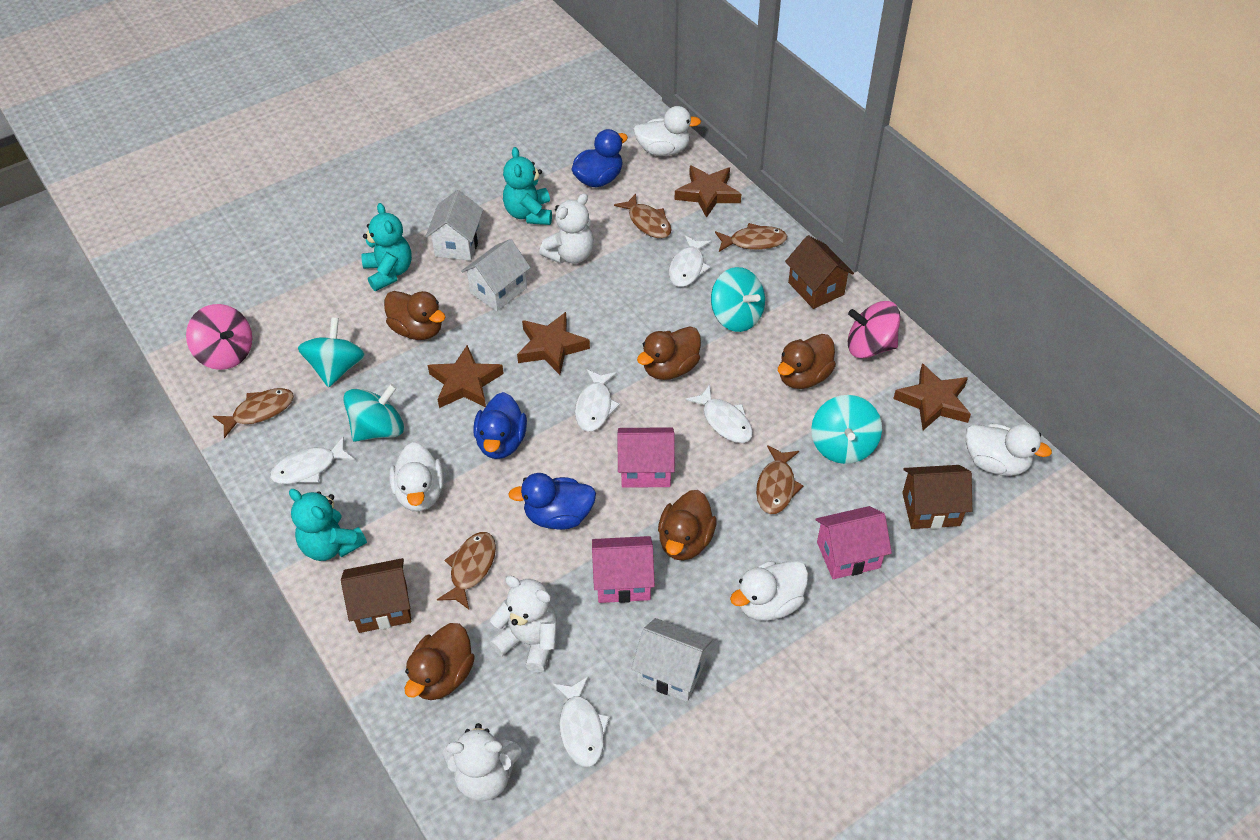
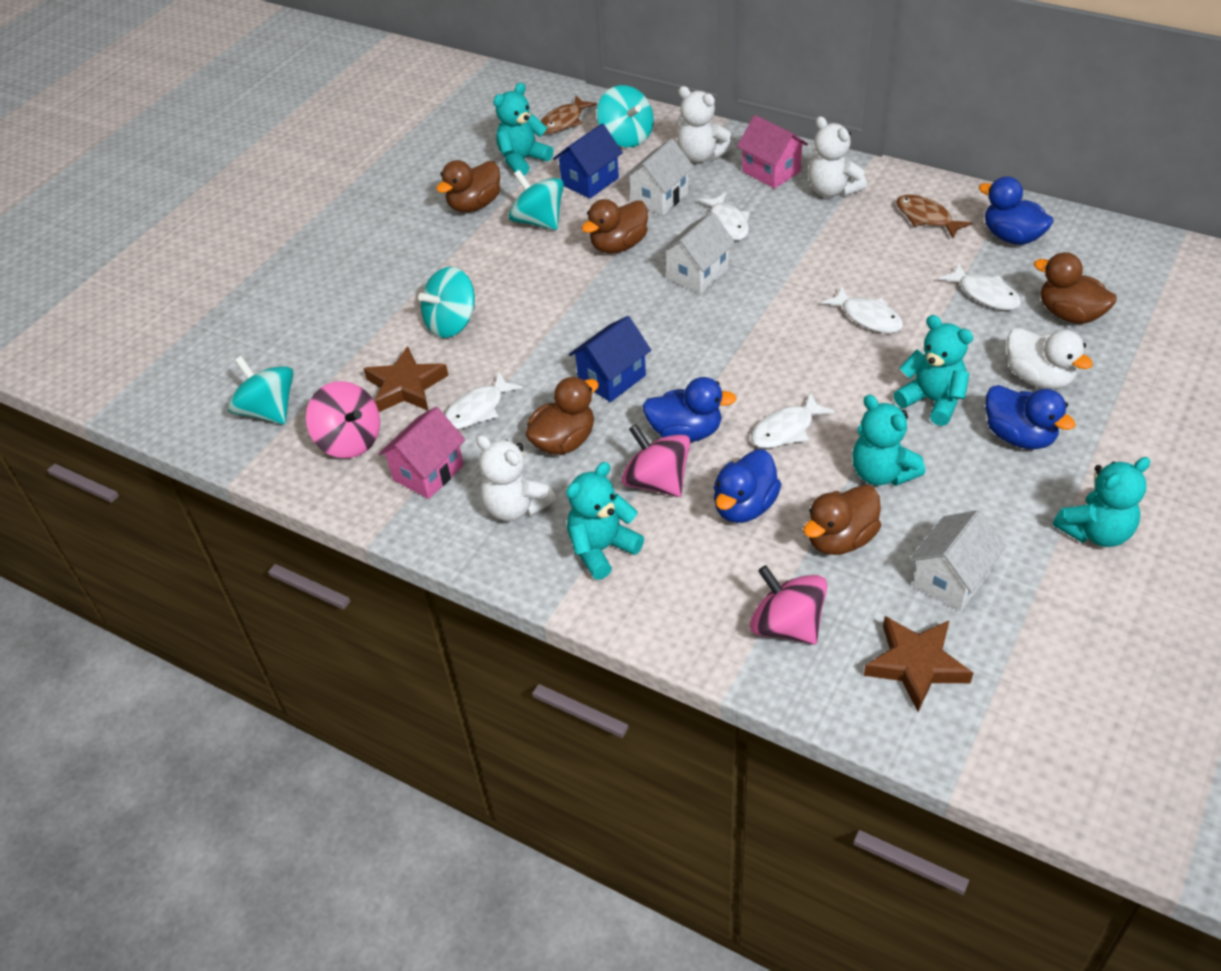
blue duck: [473,392,527,459] [508,473,596,530] [571,129,628,187] = 3 -> [642,377,737,442] [714,449,781,523] [979,176,1053,245] [986,385,1076,450] = 4
blue house: none = 0 -> [553,124,623,199] [569,316,651,402] = 2
brown fish: [213,388,294,438] [437,532,496,609] [614,193,672,238] [715,223,787,252] [756,445,803,514] = 5 -> [541,96,597,134] [896,194,972,238] = 2
brown house: [341,558,411,633] [785,235,854,309] [902,465,972,529] = 3 -> none = 0
brown star: [428,345,504,408] [517,312,590,375] [675,166,741,218] [893,363,971,430] = 4 -> [363,346,449,412] [864,616,973,711] = 2
pink house: [592,536,655,603] [617,427,675,488] [815,506,892,579] = 3 -> [378,407,465,499] [737,115,808,189] = 2
pink spinning top: [186,304,252,370] [848,301,900,358] = 2 -> [306,381,380,458] [621,424,690,497] [750,565,828,645] = 3
turquoise teddy bear: [289,489,367,561] [361,203,412,291] [503,147,552,225] = 3 -> [493,83,553,176] [566,462,644,580] [852,395,925,486] [894,315,973,426] [1053,457,1150,547] = 5
white duck: [389,442,444,511] [633,106,701,156] [730,561,808,621] [965,424,1052,476] = 4 -> [1007,328,1093,389] = 1

